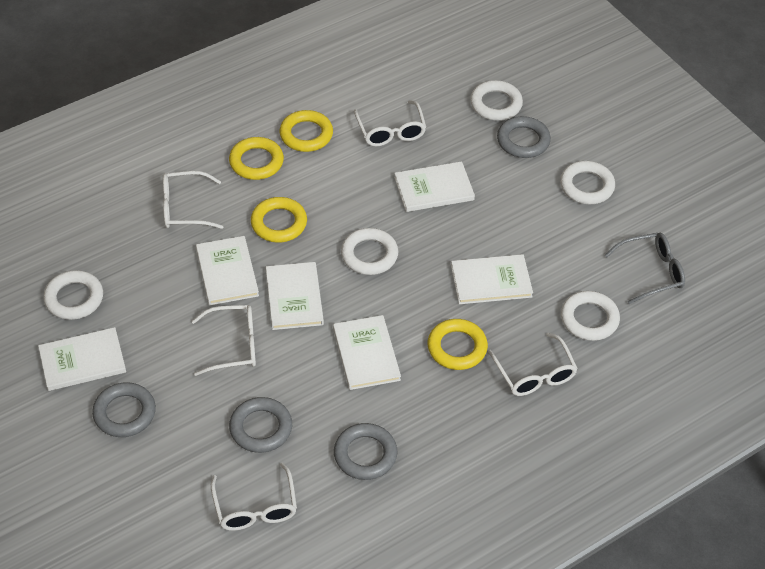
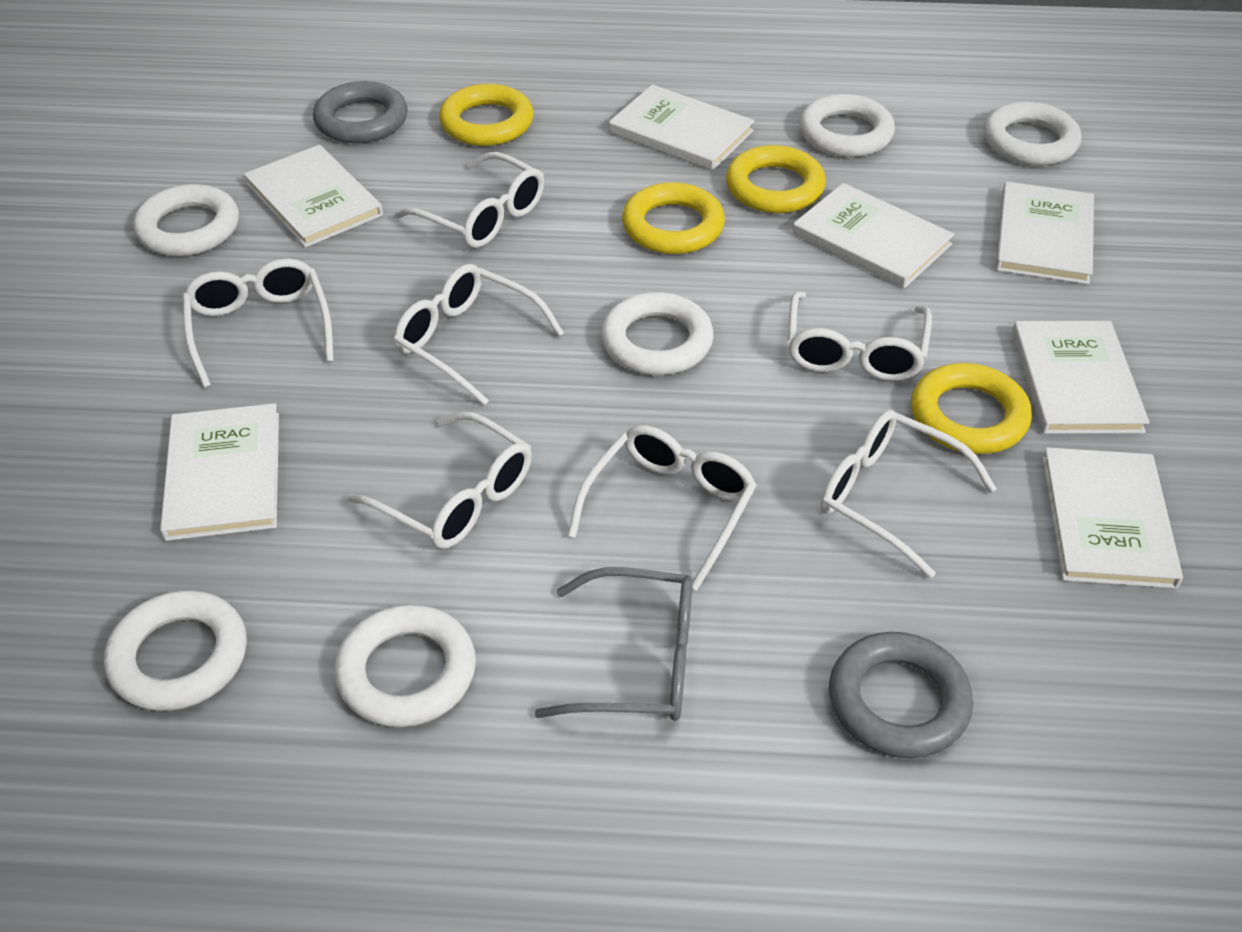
grey ring: [92,382,156,437] [229,397,292,453] [334,423,397,480] [497,116,551,158] = 4 -> [313,81,408,143] [829,632,973,758] = 2
white book: [38,327,126,391] [196,236,259,305] [266,262,324,330] [333,315,401,390] [394,161,475,212] [451,254,533,304] = 6 -> [160,403,279,541] [244,145,383,247] [609,84,754,170] [792,183,954,288] [995,182,1094,284] [1012,321,1150,434] [1042,447,1183,589] = 7
white glasses: [163,171,223,229] [192,305,256,376] [211,462,297,531] [354,100,426,146] [488,332,578,396] = 5 -> [182,259,334,388] [347,411,532,549] [394,152,544,248] [394,264,564,406] [568,425,757,591] [788,291,932,381] [820,410,997,578] = 7
white ring: [43,270,103,320] [341,228,398,275] [470,80,523,121] [560,161,615,204] [561,291,620,341] = 5 -> [104,590,247,711] [133,184,239,256] [335,604,476,727] [601,292,714,375] [799,94,895,157] [984,101,1081,166] = 6

